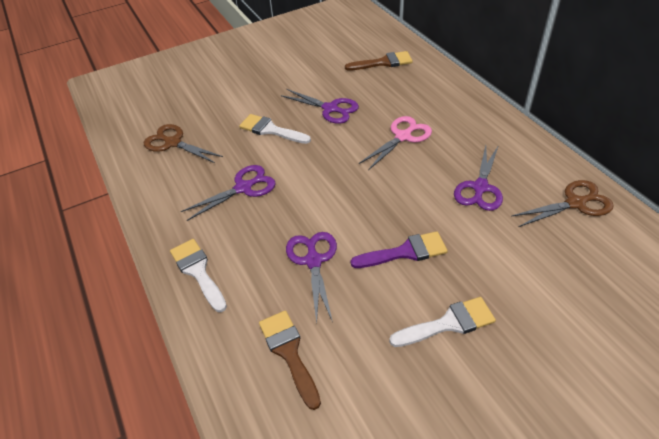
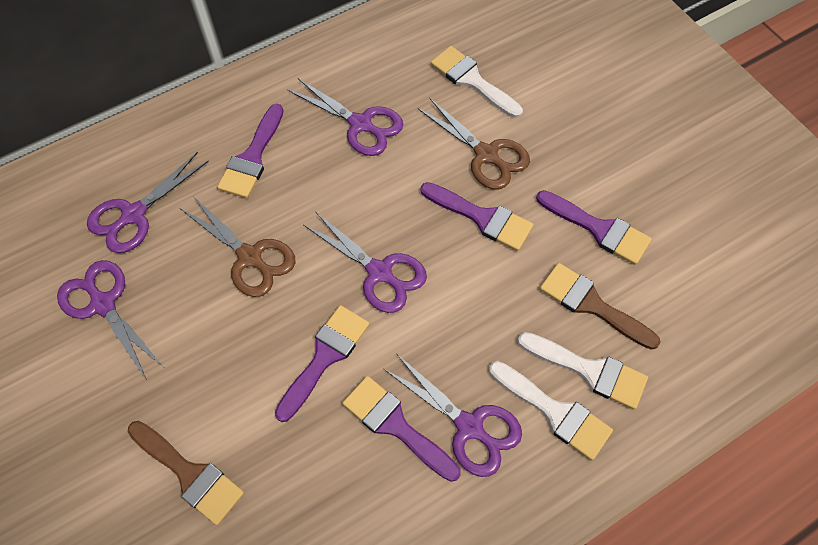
pink scissors: [359,116,432,170] = 1 -> none = 0
purple brush: [351,231,448,268] = 1 -> [217,104,284,198] [275,305,369,422] [343,376,461,482] [420,182,534,251] [536,190,652,265] = 5
purple scissors: [181,165,276,221] [281,89,359,124] [286,232,337,323] [454,145,503,211] = 4 -> [57,260,162,380] [87,152,209,253] [288,78,404,156] [304,211,427,313] [384,353,522,477] = 5

